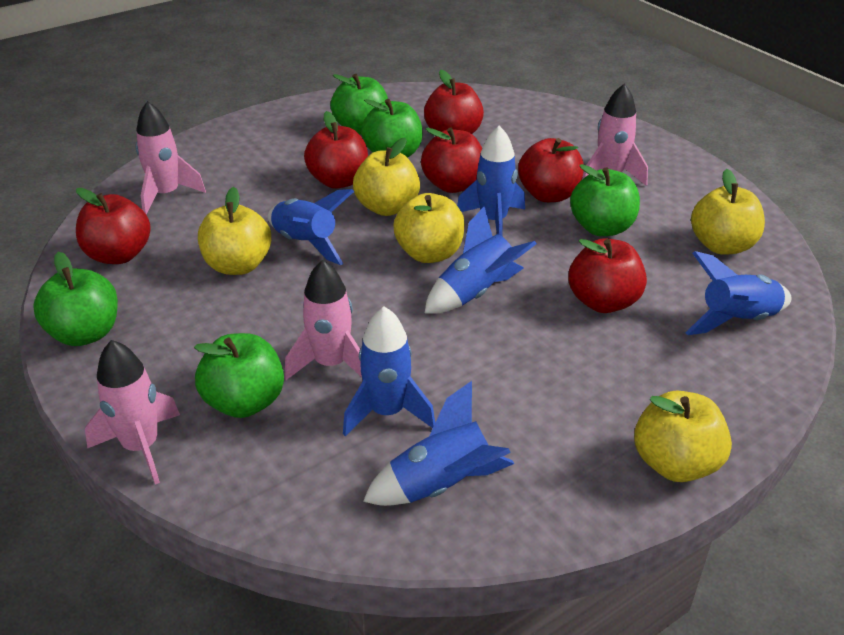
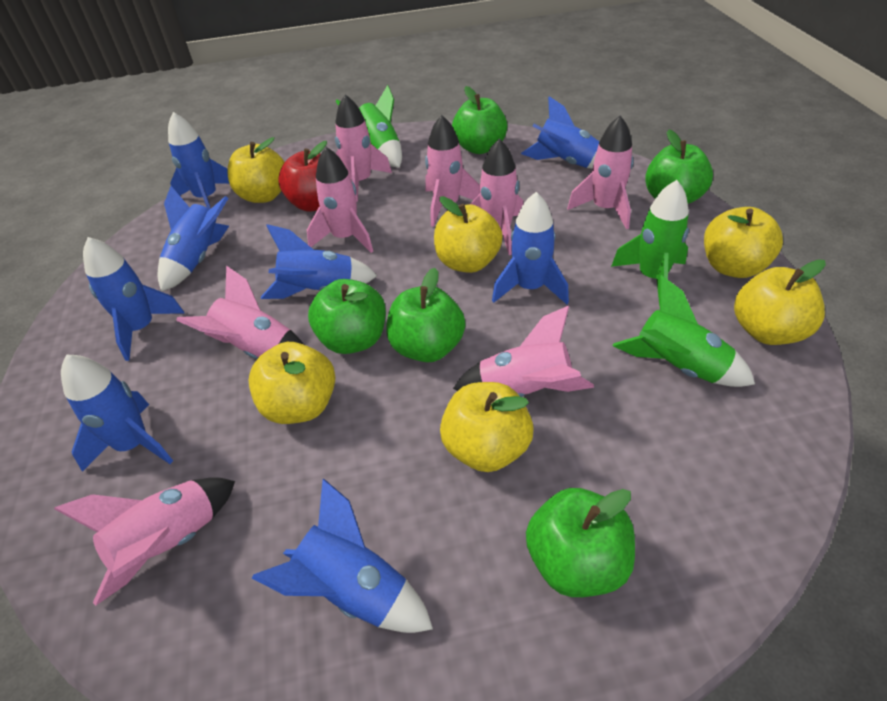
blue rocket: [268,189,354,265] [343,306,435,436] [363,381,514,506] [425,206,537,314] [457,126,525,236] [686,251,792,335] = 6 -> [61,354,173,472] [83,237,185,361] [158,186,229,292] [168,112,229,209] [252,479,433,633] [261,224,377,299] [492,192,569,304] [521,96,599,169] = 8
green rocket: none = 0 -> [335,85,402,168] [611,180,689,307] [613,275,755,387] = 3
pink rocket: [85,340,180,485] [136,101,206,214] [284,260,362,380] [582,84,648,186] = 4 -> [54,477,235,606] [176,265,304,359] [307,147,373,253] [335,94,392,202] [425,115,480,227] [453,306,594,397] [470,139,523,255] [567,116,634,229] = 8
red apple: [76,188,151,264] [304,111,368,188] [421,128,482,193] [424,70,484,134] [518,138,584,202] [568,238,647,313] = 6 -> [278,141,327,212] = 1
yellow apple: [198,187,271,275] [353,138,420,216] [393,193,465,263] [634,391,732,482] [691,169,765,255] = 5 -> [227,137,285,203] [249,342,336,424] [434,196,503,273] [440,382,534,472] [704,207,783,278] [734,259,826,345] = 6

